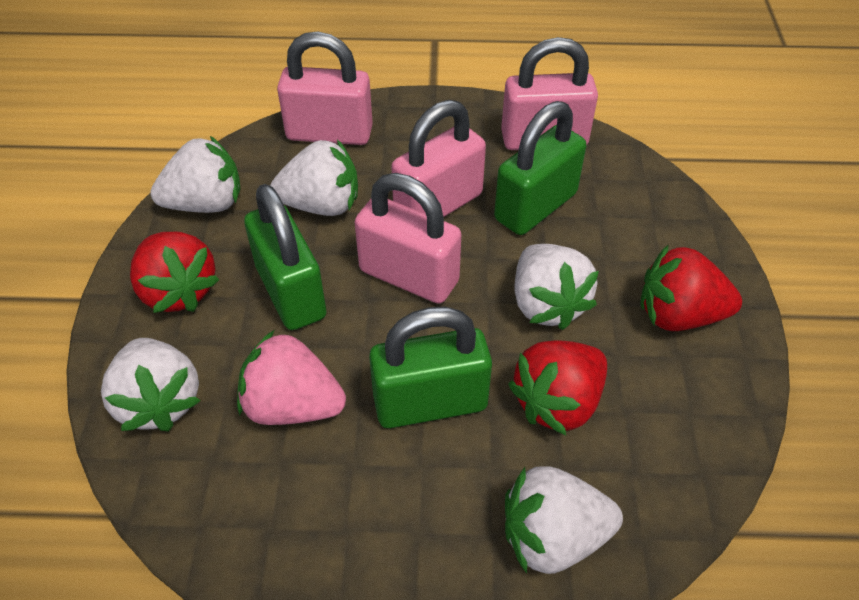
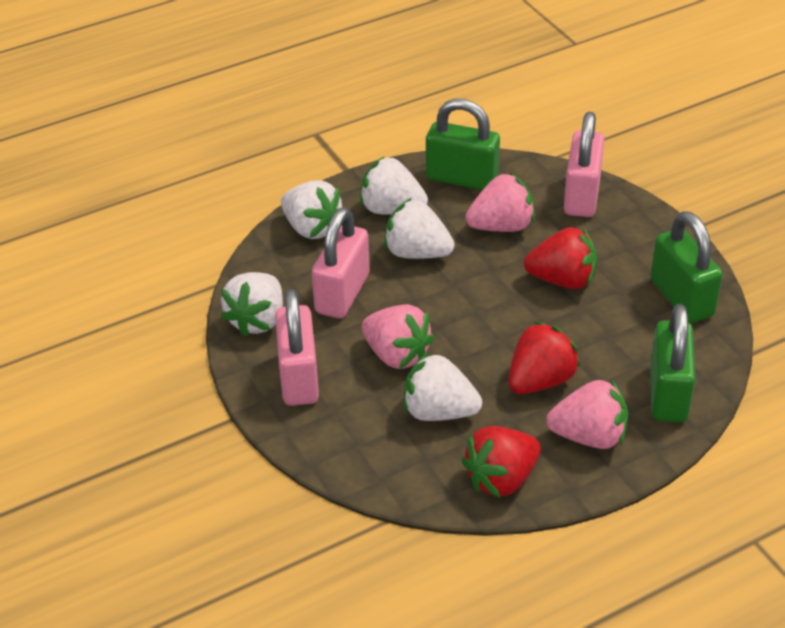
pink padlock: [277,31,373,145] [354,173,461,304] [391,100,486,217] [501,37,598,150] = 4 -> [275,289,319,406] [312,207,370,319] [564,112,604,217] = 3
pink strawberry: [237,330,346,425] = 1 -> [362,304,434,369] [465,172,535,232] [546,379,628,449] = 3

